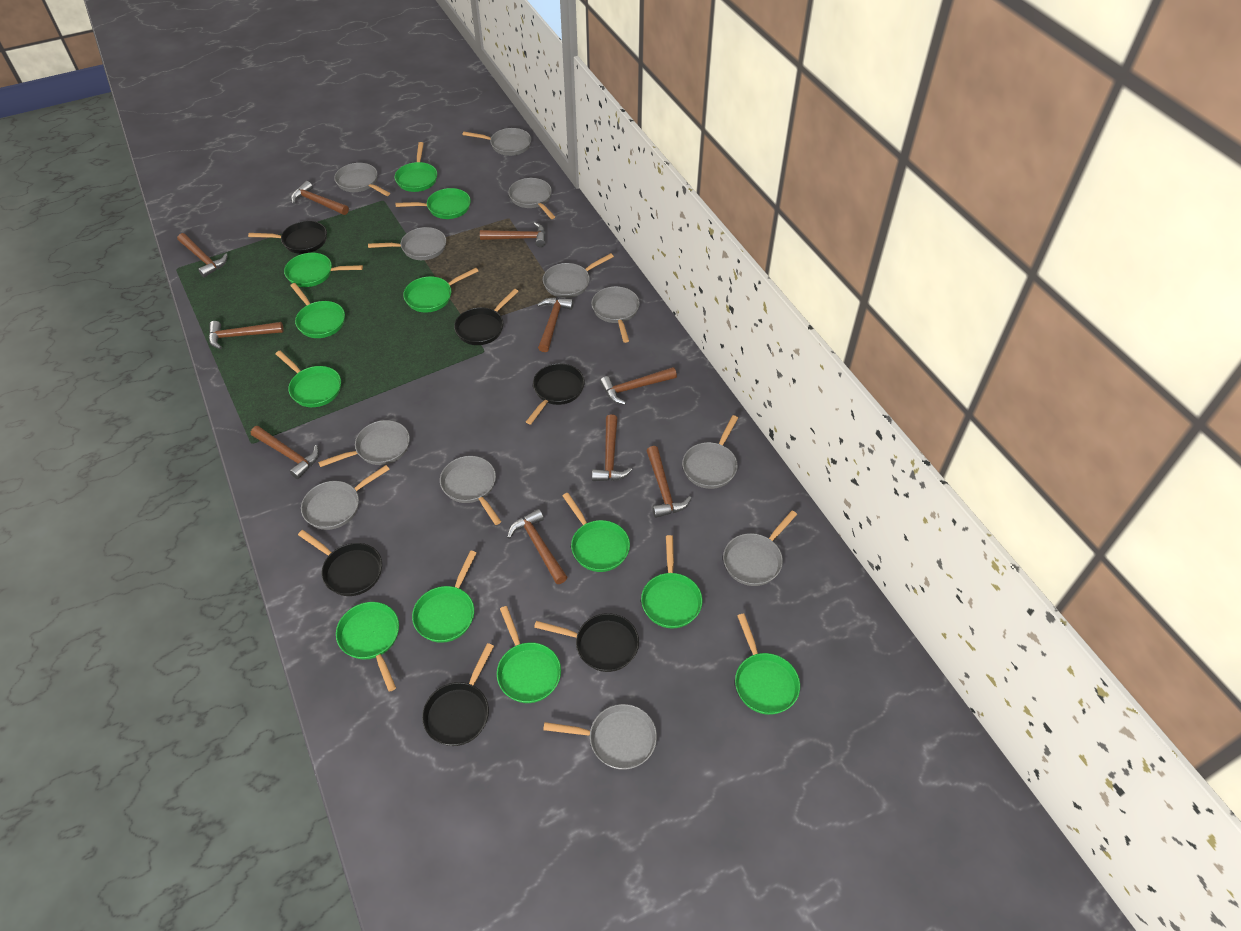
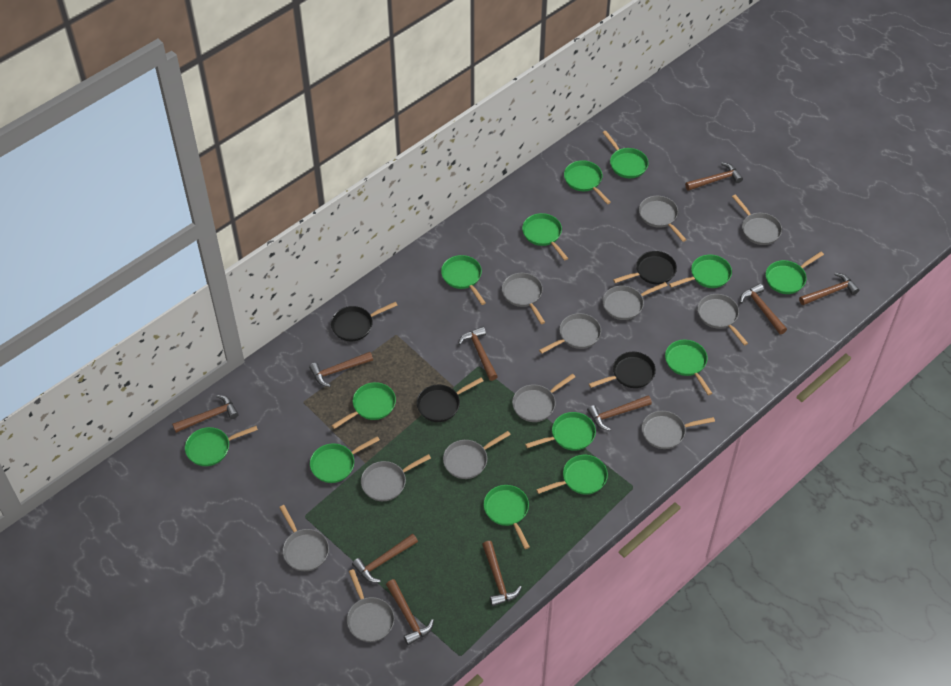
black pan: [248,221,327,254] [298,530,382,596] [422,643,494,746] [454,289,519,345] [526,363,585,425] [534,613,639,672] = 6 -> [331,302,398,341] [417,378,483,422] [589,352,656,388] [613,251,677,284] = 4
green pan: [275,351,341,407] [284,253,363,287] [290,283,345,338] [336,602,399,692] [395,142,437,192] [396,188,471,219] [403,268,479,312] [412,550,476,643] [497,606,561,703] [563,493,630,572] [641,535,703,629] [735,614,800,715] = 12 -> [185,426,258,466] [310,436,380,483] [331,382,396,429] [441,255,486,305] [484,485,530,549] [522,213,568,261] [525,412,596,451] [536,455,608,495] [564,160,611,204] [602,131,648,178] [665,340,712,395] [669,255,732,288] [766,252,824,294] = 13

